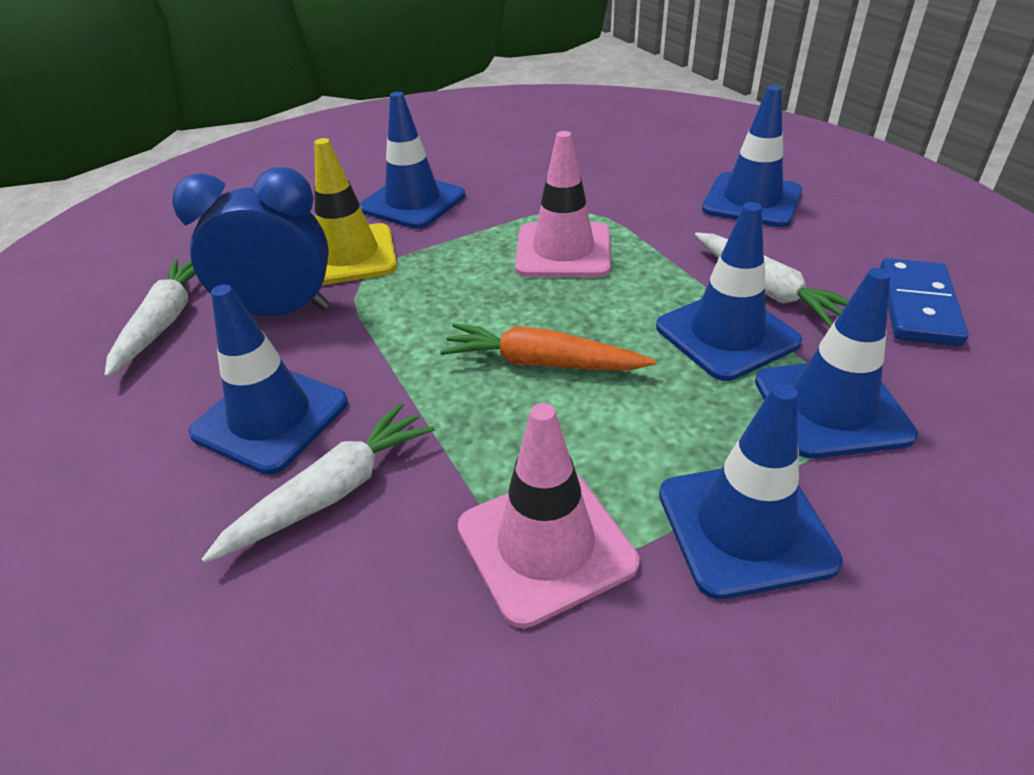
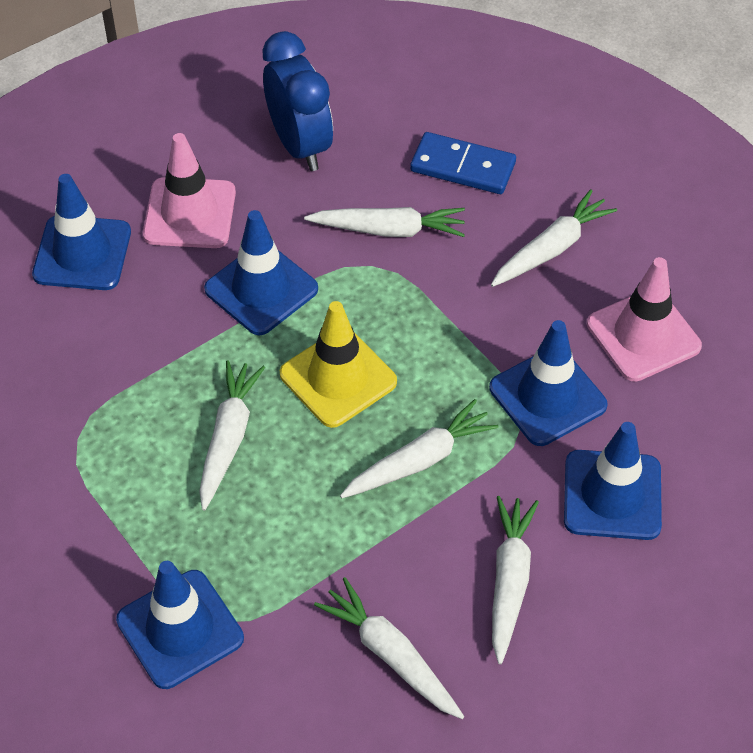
blue traffic cone: [188,285,348,475] [360,92,465,229] [656,202,802,381] [659,383,843,599] [702,85,802,227] [755,268,918,459] = 6 -> [32,174,131,290] [116,561,244,689] [204,210,318,335] [489,320,608,446] [564,422,662,540] = 5
orange carrot: [440,323,656,370] = 1 -> none = 0
white carrot: [104,258,196,378] [201,403,435,563] [694,232,849,327] = 3 -> [199,360,265,511] [304,207,465,237] [314,577,464,719] [340,399,498,498] [491,189,617,287] [492,496,539,664] = 6

